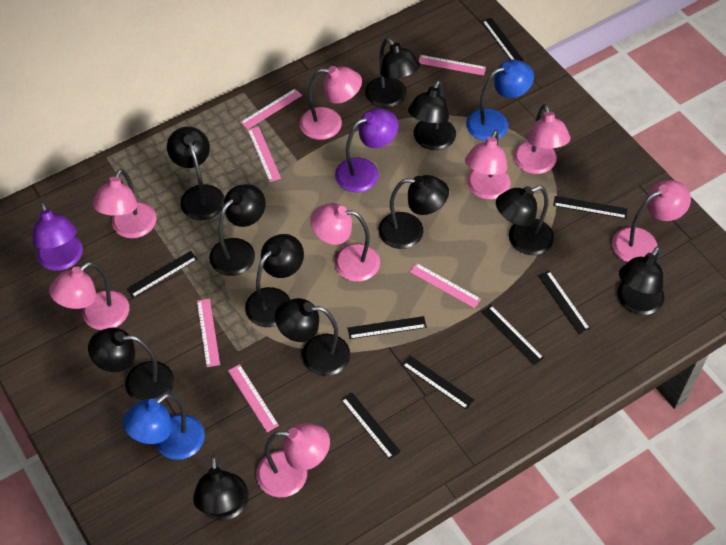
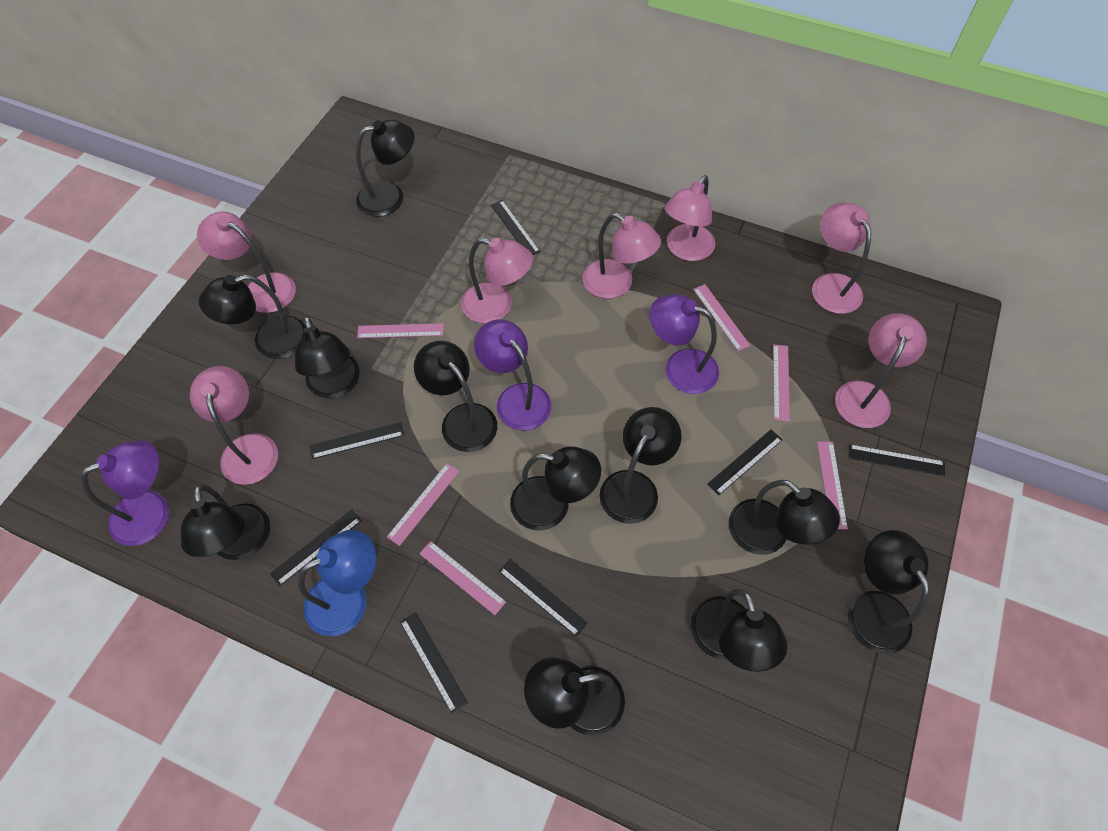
black ruler: [126,251,198,298] [341,393,401,459] [348,316,427,339] [402,356,474,410] [482,18,524,62] [482,305,544,365] [538,271,590,334] [553,196,628,219] = 8 -> [270,509,362,586] [310,422,404,459] [400,612,468,713] [491,200,540,255] [499,559,588,637] [707,430,783,495] [849,444,945,476] = 7
blue lamp: [123,393,205,460] [466,60,534,141] = 2 -> [298,530,376,636] = 1
pink lamp: [49,262,129,330] [92,169,157,238] [256,423,330,497] [300,66,362,140] [310,203,380,282] [465,130,511,200] [513,104,570,174] [612,180,691,262] = 8 -> [190,366,278,485] [197,212,296,313] [461,238,533,324] [582,213,661,299] [664,175,715,261] [812,203,871,314] [835,313,927,428] = 7
purple lamp: [32,201,83,271] [335,108,399,192] = 2 -> [81,440,169,546] [474,320,551,431] [649,294,719,394] = 3

